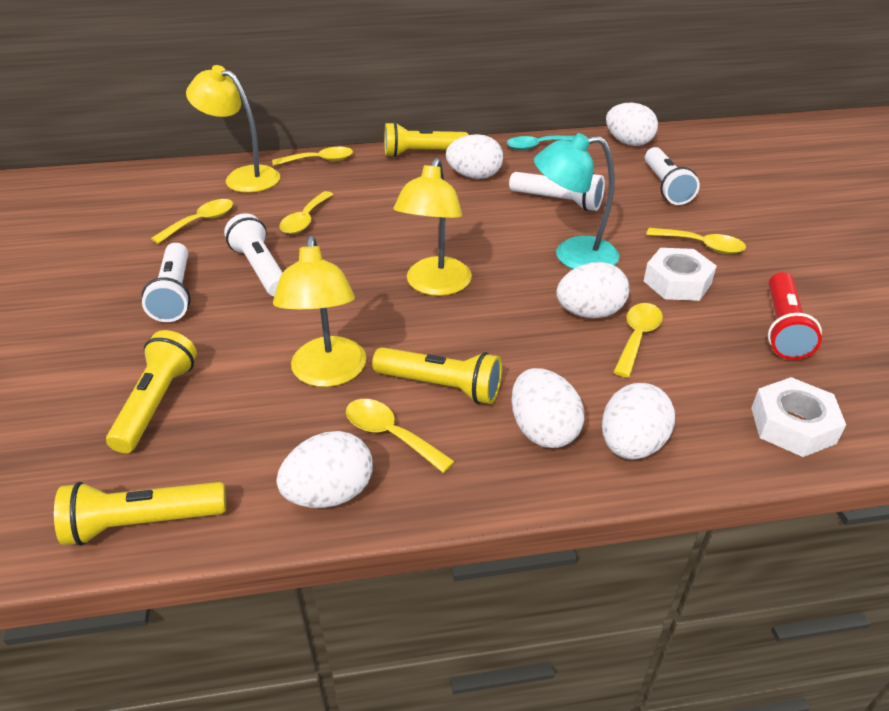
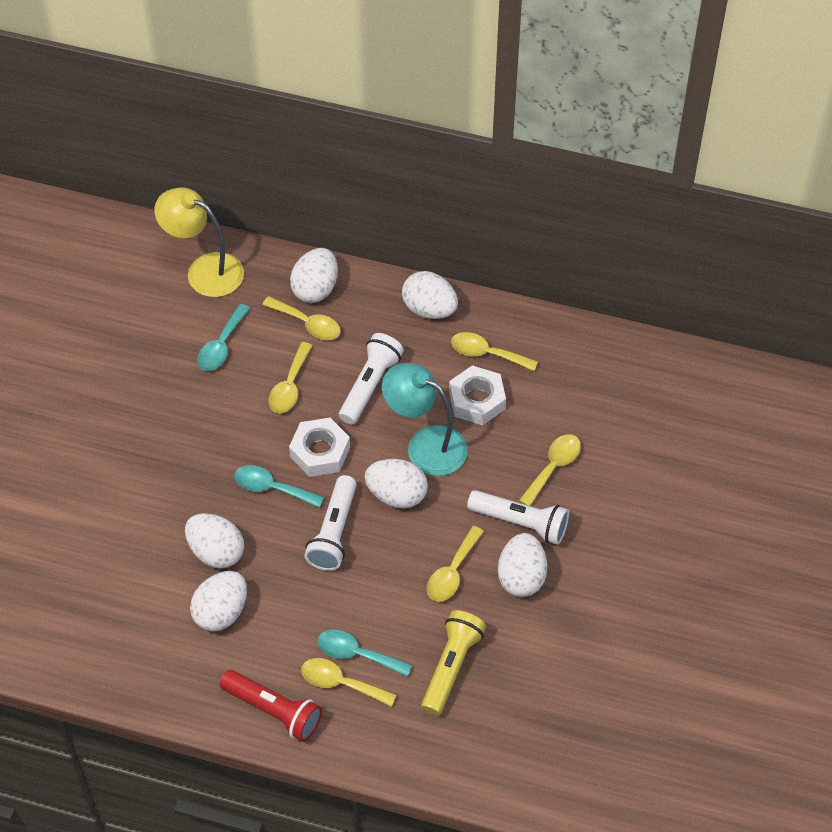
turquoise spoon: [506,135,575,150] = 1 -> [197,304,250,371] [234,465,324,508] [317,629,412,677] = 3
white flashlight: [142,243,191,322] [224,213,283,296] [509,172,605,211] [645,147,700,205] = 4 -> [304,475,357,571] [339,333,404,424] [467,490,569,545] = 3
yellow flashlight: [54,482,226,546] [106,330,197,453] [372,347,502,404] [384,122,468,157] = 4 -> [421,610,486,715] = 1
yellow lamp: [186,65,280,193] [273,236,366,387] [394,158,472,296] = 3 -> [154,187,244,297] = 1

